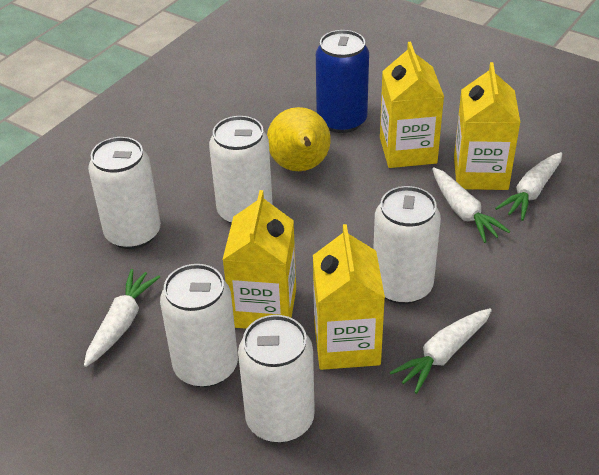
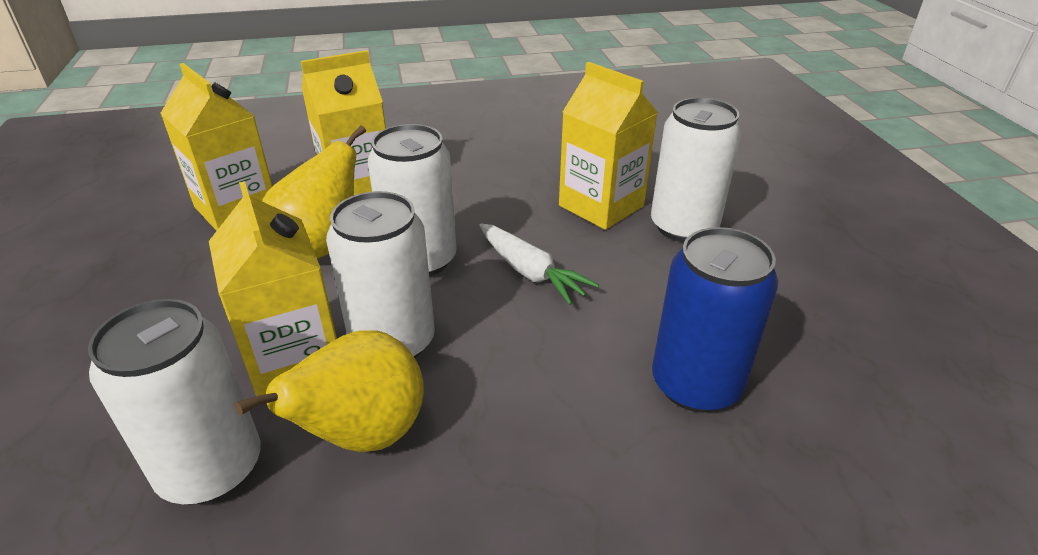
white can: [88,137,161,249] [160,264,238,387] [209,116,273,224] [238,315,315,443] [373,186,441,304] = 5 -> [88,299,260,504] [326,191,435,358] [368,124,457,277] [651,98,742,242] = 4
white carrot: [84,269,160,367] [389,308,492,394] [432,167,510,243] [495,152,562,221] = 4 -> [479,224,599,305] = 1
yellow pear: [267,107,331,171] = 1 -> [235,330,424,452] [262,125,366,259] = 2

